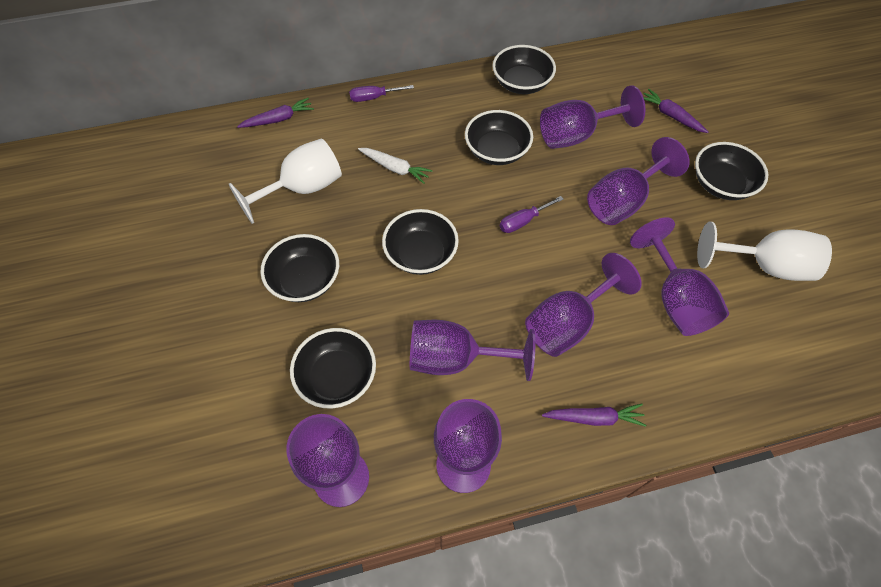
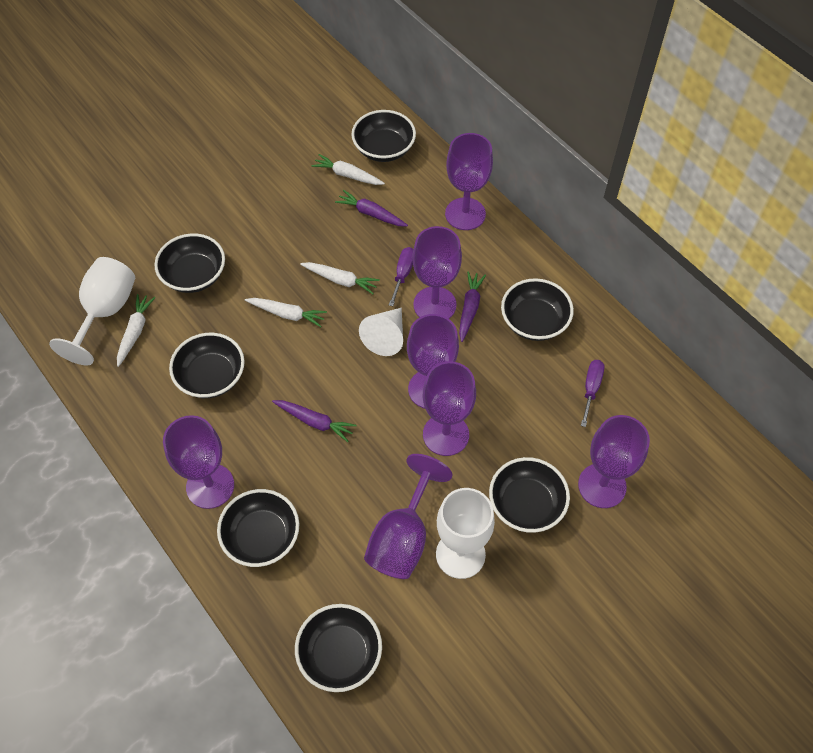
black bowl: [261,234,339,302] [290,328,376,408] [382,209,459,275] [465,110,533,165] [492,45,556,94] [695,142,768,200] = 6 -> [154,233,225,293] [169,333,245,398] [217,489,299,567] [295,604,382,692] [351,110,416,162] [489,457,570,533] [501,278,574,341] = 7
white carrot: [358,148,433,184] = 1 -> [117,294,155,367] [245,298,327,327] [300,262,380,294] [311,154,385,185] = 4
white cone: none = 0 -> [359,308,403,356] = 1

